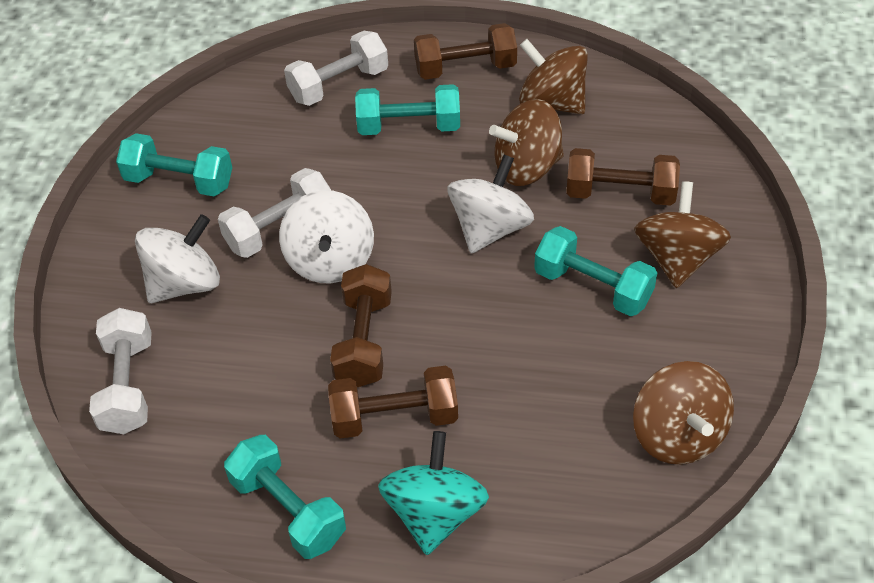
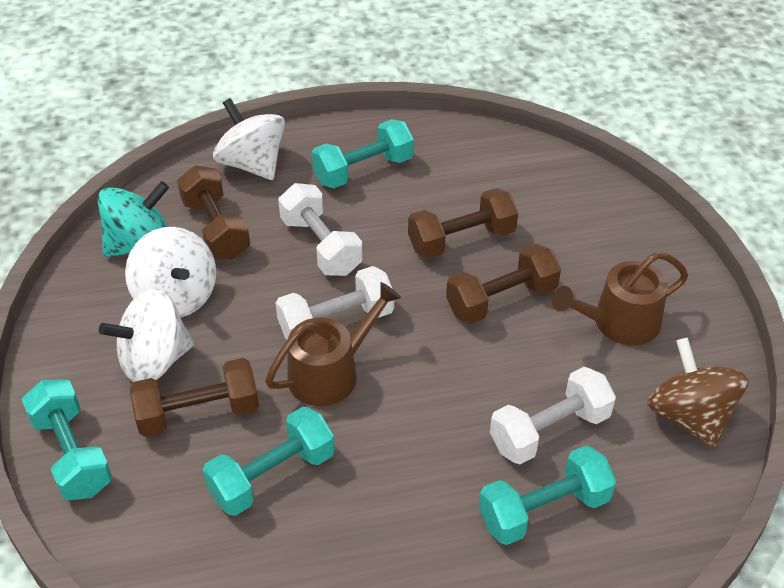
brown spinning top: [489,99,564,186] [519,39,588,114] [633,361,734,464] [634,181,731,288] = 4 -> [647,338,748,448] = 1
brown watering can: none = 0 -> [265,282,401,406] [552,252,688,345] = 2

